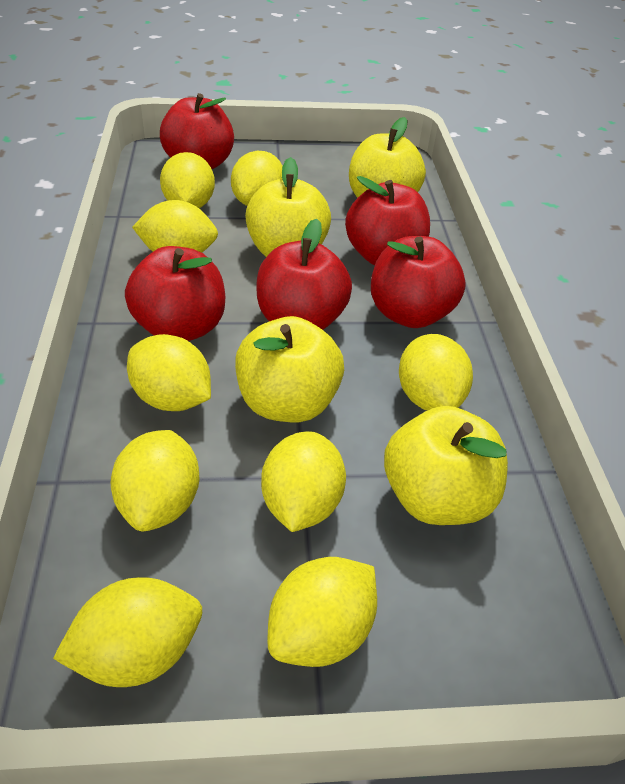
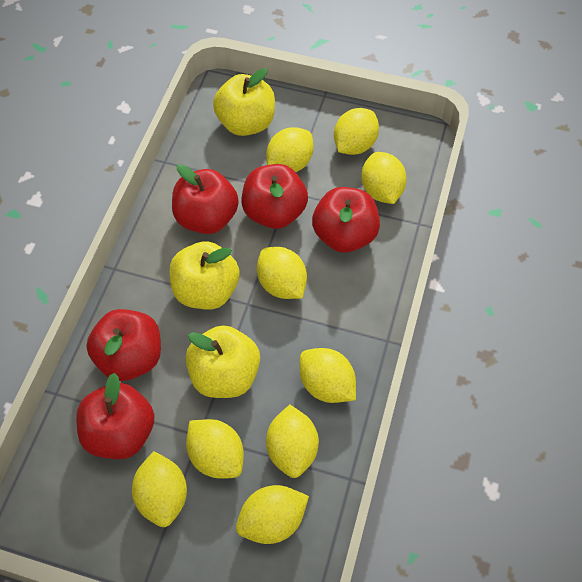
yellow apple: [235,316,344,422] [245,157,331,257] [349,117,426,198] [384,406,508,525] = 4 -> [169,241,240,310] [186,325,260,398] [213,68,275,136] = 3

